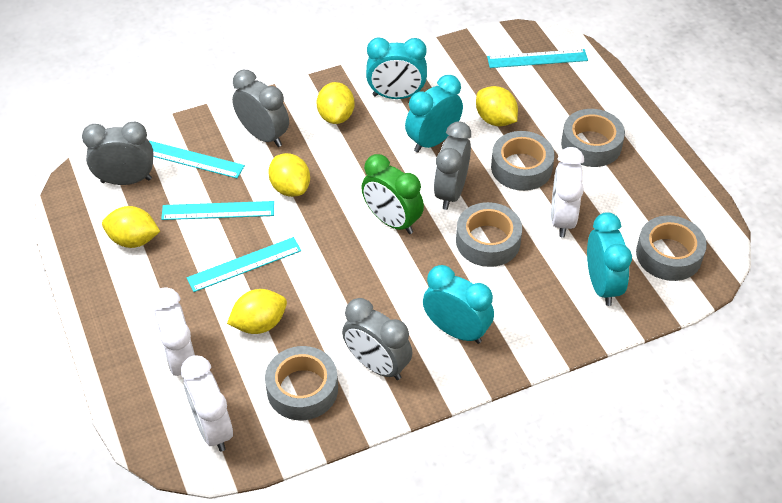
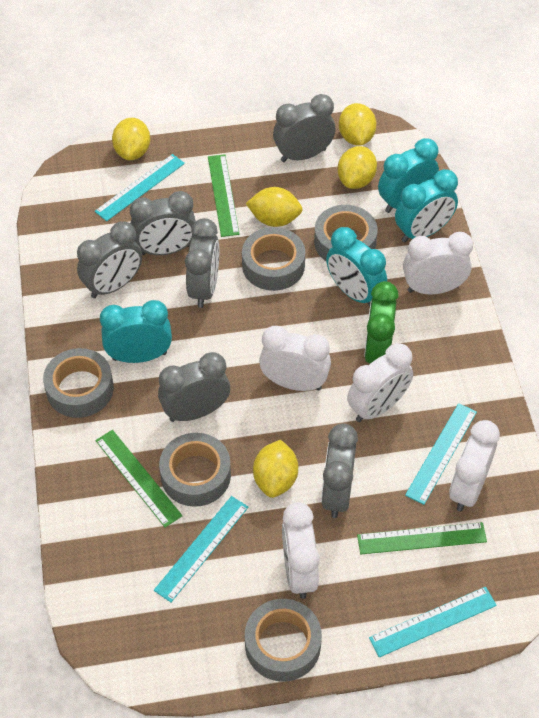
green ruler: none = 0 -> [95,430,183,528] [208,154,240,237] [357,522,487,554] = 3
grey clock: [82,121,154,185] [232,70,289,147] [342,298,412,380] [434,121,471,210] = 4 -> [77,221,142,298] [130,191,196,255] [158,352,230,422] [185,218,219,308] [273,94,335,162] [321,423,358,518] = 6
white clock: [151,287,195,379] [181,355,233,452] [551,147,584,237] = 3 -> [259,326,331,391] [282,502,320,599] [347,343,413,422] [403,232,473,295] [449,420,500,511] = 5

